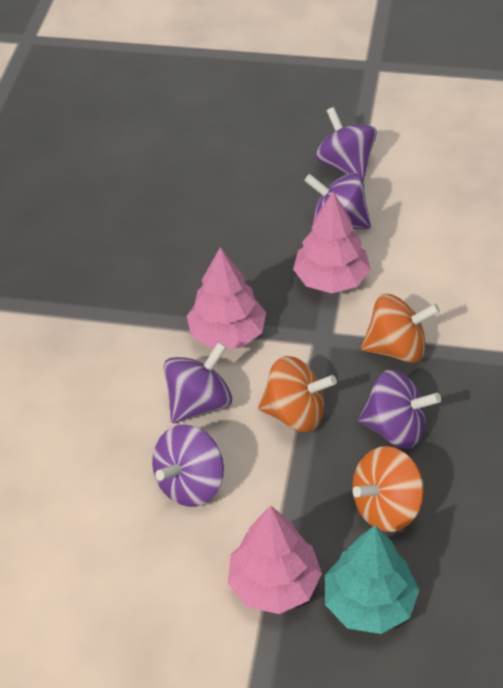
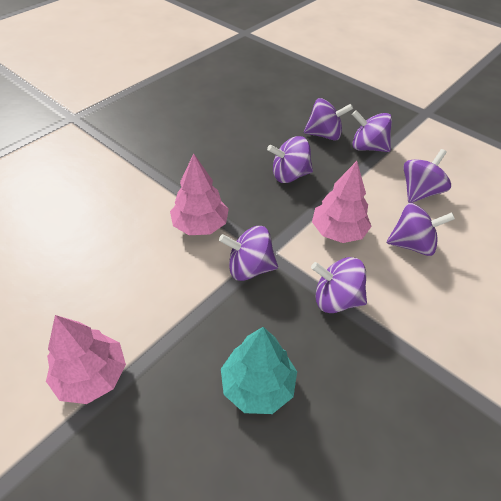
orange spinning top: [258,356,337,432] [352,446,424,532] [361,294,440,363] = 3 -> none = 0
purple spinning top: [152,425,224,507] [164,342,232,423] [304,173,371,229] [315,107,377,181] [358,370,441,449] = 5 -> [219,226,278,281] [267,136,313,183] [304,98,353,140] [311,257,367,313] [352,110,392,152] [387,203,455,256] [403,149,451,203] = 7

